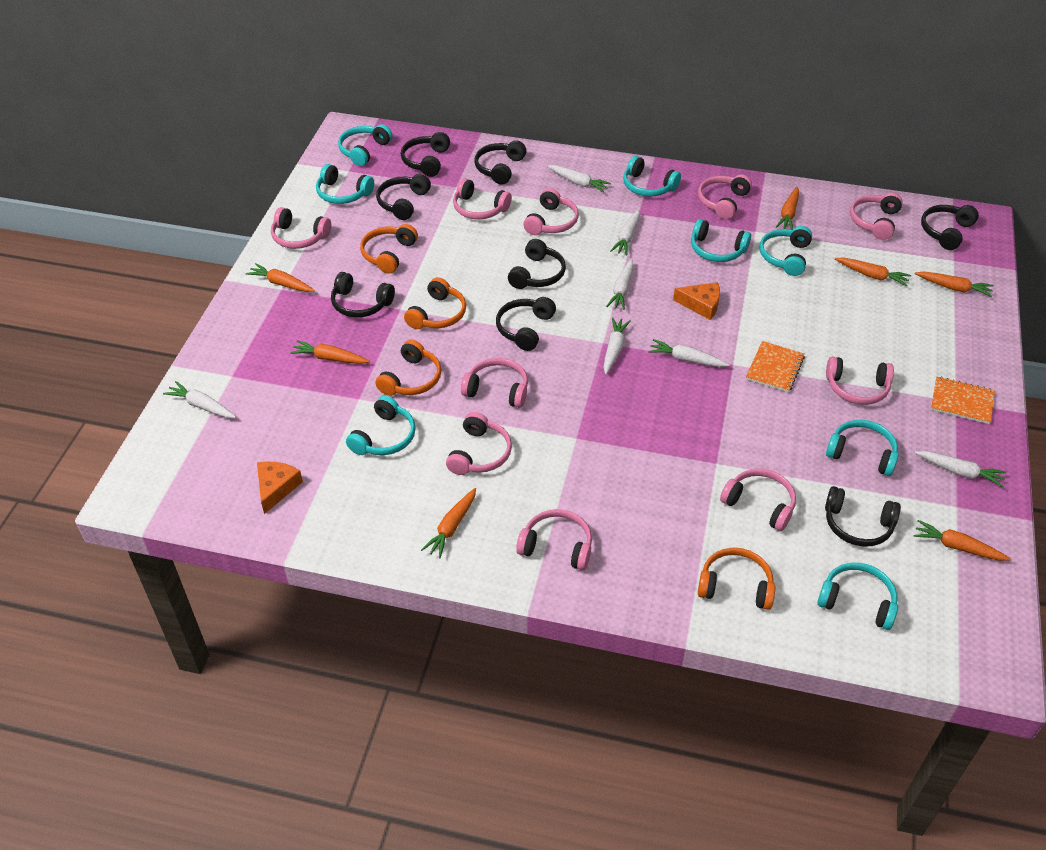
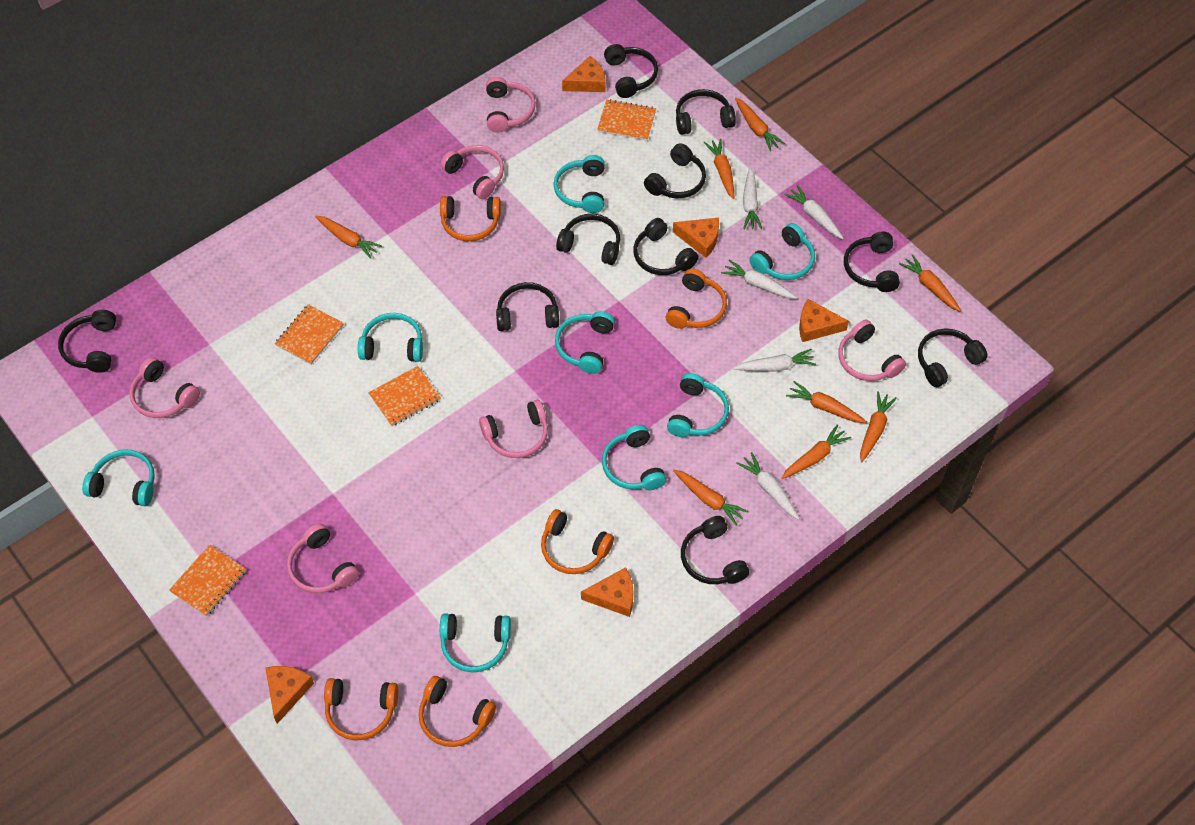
black headphones: [331,272,395,318] [376,174,431,220] [401,132,450,177] [475,140,526,185] [496,297,556,351] [508,239,566,289] [825,486,901,547] [921,205,979,250] = 8 -> [58,310,116,373] [496,282,559,331] [556,214,620,265] [604,44,658,98] [633,218,699,275] [644,143,706,198] [676,89,736,135] [681,516,750,584] [844,232,900,292] [918,328,987,387] = 10
orange carrot: [246,263,315,292] [290,340,370,364] [421,488,476,559] [776,187,799,230] [835,257,911,286] [914,520,1011,561] [915,272,994,297] = 7 -> [315,216,382,259] [673,470,749,526] [704,139,734,199] [735,98,785,151] [782,424,851,479] [786,381,867,423] [860,391,897,463] [899,254,961,312] = 8
orange cheese: [257,462,303,514] [673,282,720,320] = 2 -> [265,666,314,724] [562,56,606,92] [581,567,633,617] [673,218,719,258] [799,299,849,342] = 5
orange headphones: [360,224,418,274] [376,340,441,396] [404,277,466,329] [698,548,775,610] = 4 -> [324,678,398,741] [418,676,496,747] [440,196,501,241] [541,509,614,574] [666,269,727,329] = 5
orange notebook: [746,341,805,392] [931,377,995,424] = 2 -> [169,545,246,617] [275,304,344,365] [369,366,441,426] [597,99,656,141] = 4
pink headphones: [271,207,331,249] [446,412,512,475] [453,178,512,219] [461,358,528,408] [516,509,592,570] [523,188,579,235] [698,174,752,219] [720,469,796,531] [826,357,894,405] [850,193,903,240] = 10 -> [129,357,200,418] [287,523,359,593] [441,145,504,199] [479,400,548,458] [486,77,536,133] [838,320,906,381] = 6
white carrot: [163,381,236,418] [547,165,611,192] [604,317,631,374] [606,259,634,310] [610,209,640,255] [648,339,730,367] [915,451,1006,487] = 7 -> [721,259,797,299] [733,349,816,372] [736,452,800,520] [743,167,762,229] [784,185,844,239] = 5

